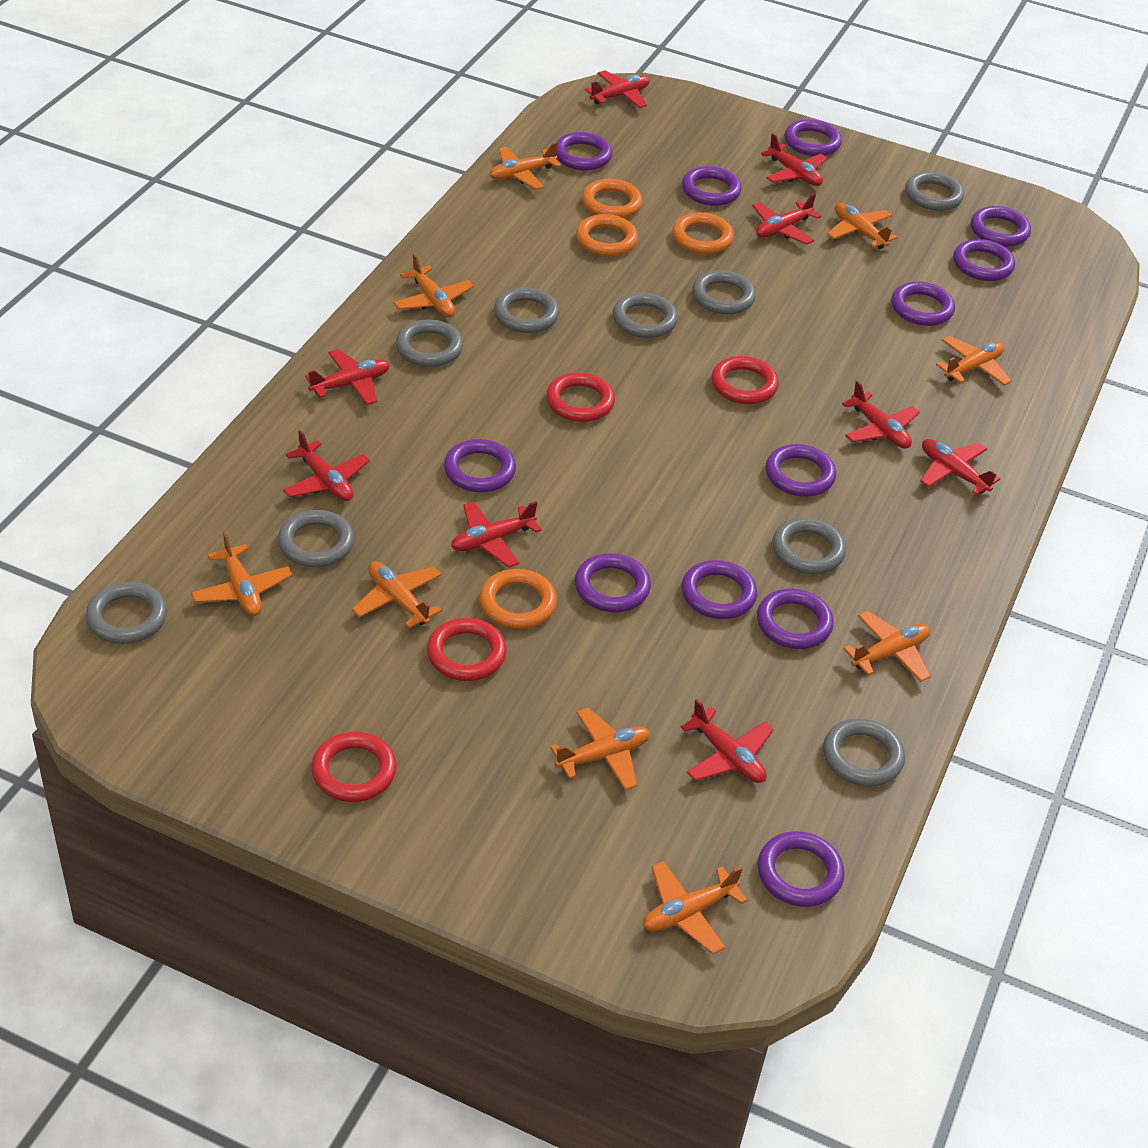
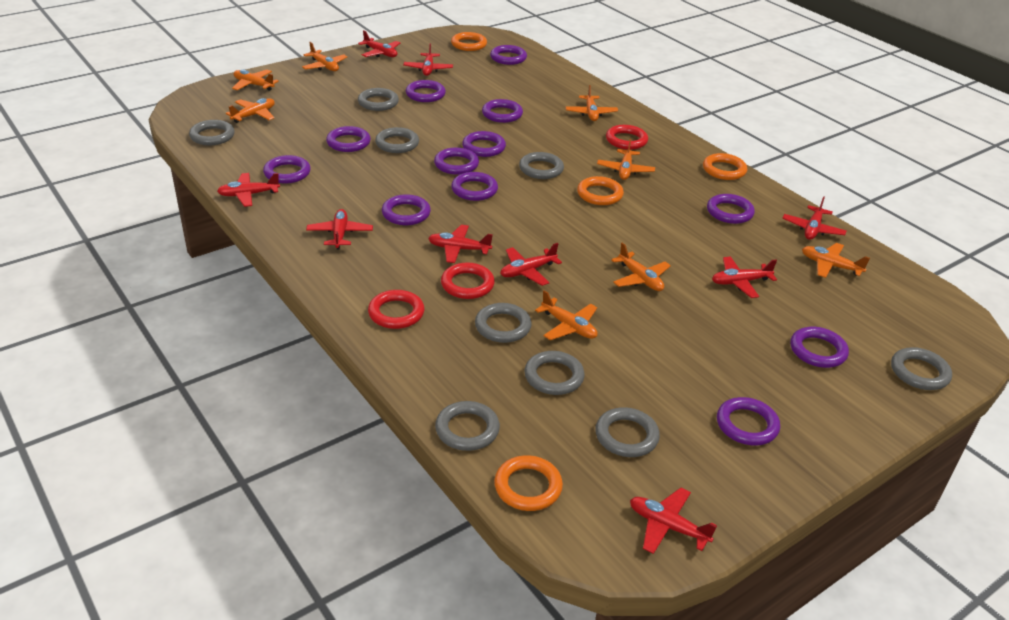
orange plane: [191,532,292,616] [352,561,442,628] [393,253,474,317] [490,142,562,190] [550,708,650,790] [643,861,748,954] [827,203,898,249] [843,611,931,682] [936,336,1012,386] = 9 -> [226,98,275,123] [232,70,279,91] [302,42,347,71] [535,290,598,340] [565,85,618,121] [597,139,655,180] [611,242,671,291] [802,243,870,278] = 8
red ring: [311,731,397,802] [427,618,507,681] [546,372,615,422] [711,356,779,404] = 4 -> [368,290,425,329] [441,263,495,299] [606,125,648,150] = 3

